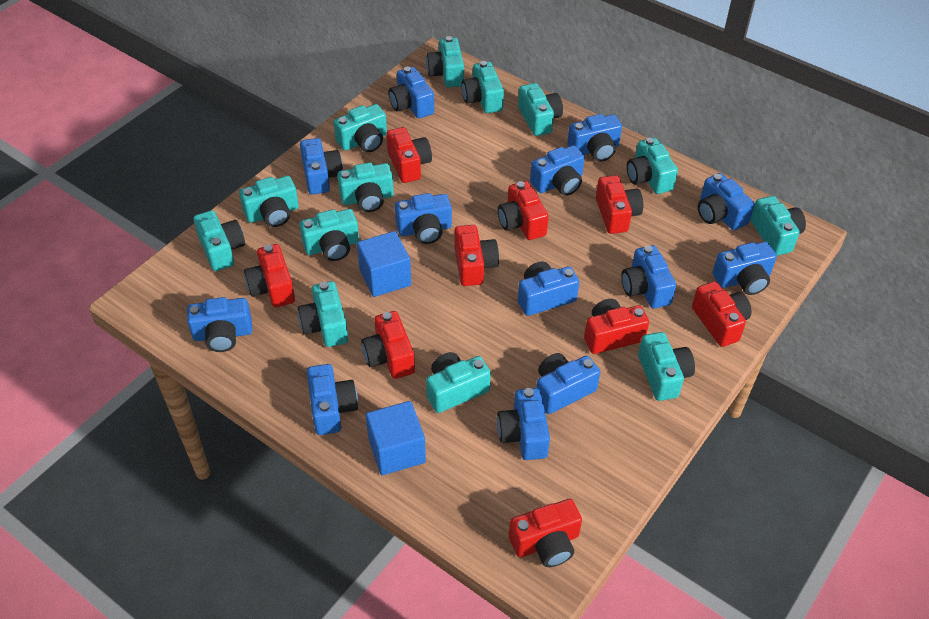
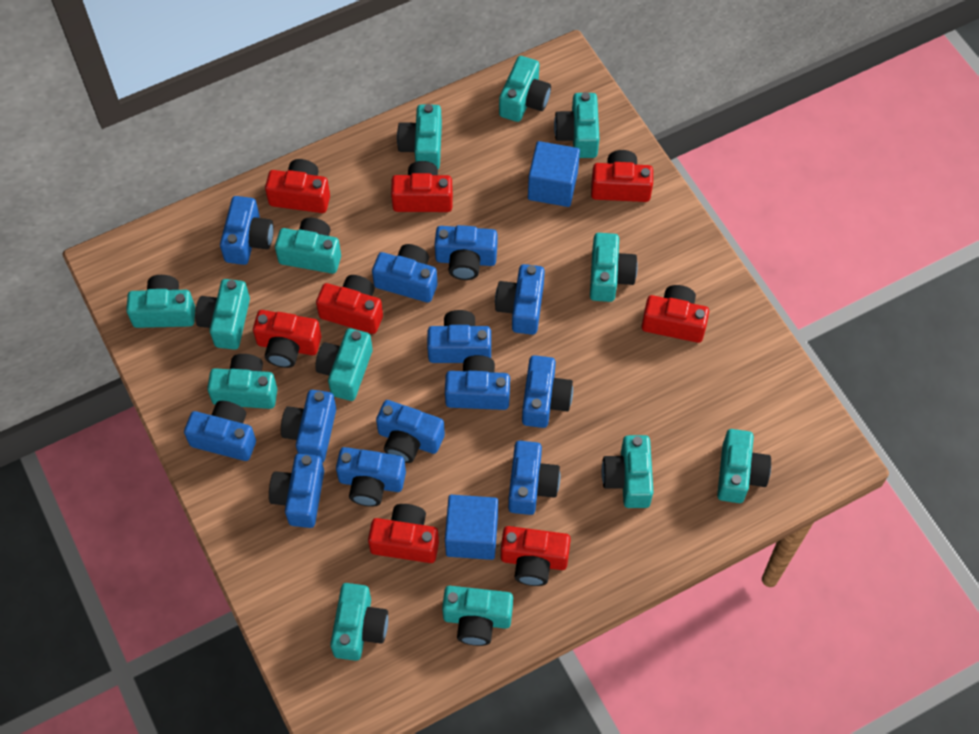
red camera: [244,244,295,307] [361,311,415,379] [386,127,432,183] [454,225,499,286] [498,181,549,240] [509,499,582,567] [584,299,649,354] [596,175,643,234] [692,281,752,347] = 9 -> [253,310,321,368] [265,159,330,213] [316,275,383,334] [368,504,439,563] [391,161,453,212] [501,526,571,586] [591,150,653,202] [642,285,709,343] = 8

